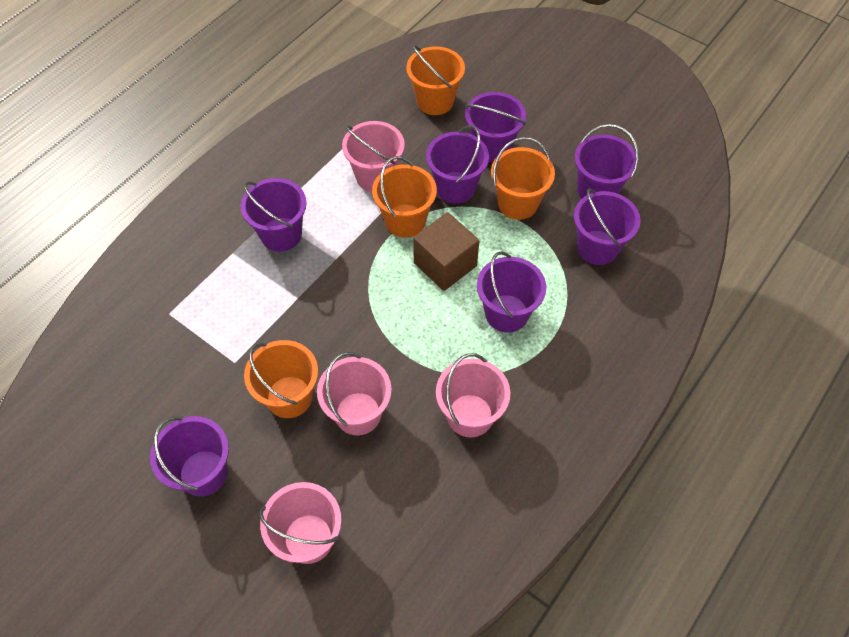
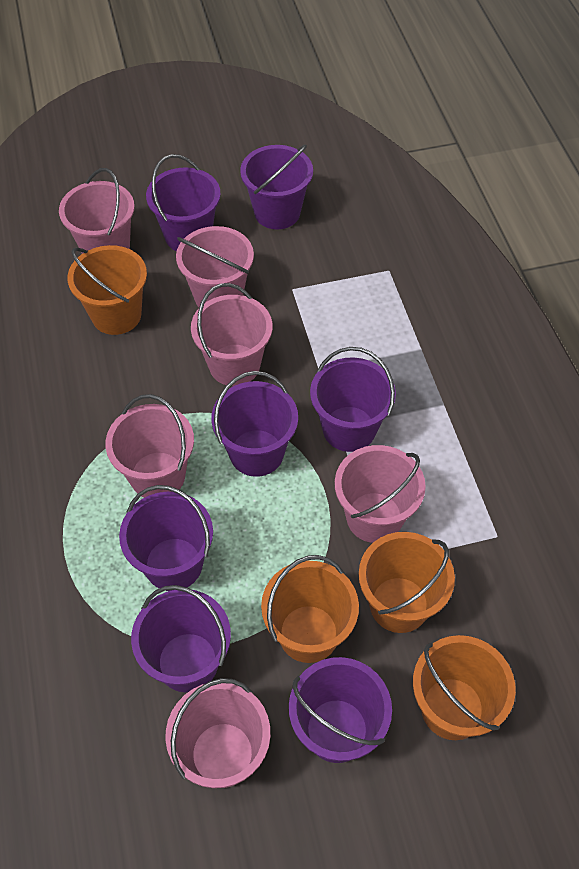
brown cube: [413,212,479,291] = 1 -> none = 0
pink bucket: [259,482,342,564] [317,352,392,435] [342,121,405,192] [436,353,510,437] = 4 -> [59,168,135,254] [105,394,194,498] [166,678,270,788] [176,226,254,307] [191,283,272,386] [335,445,426,543] = 6

